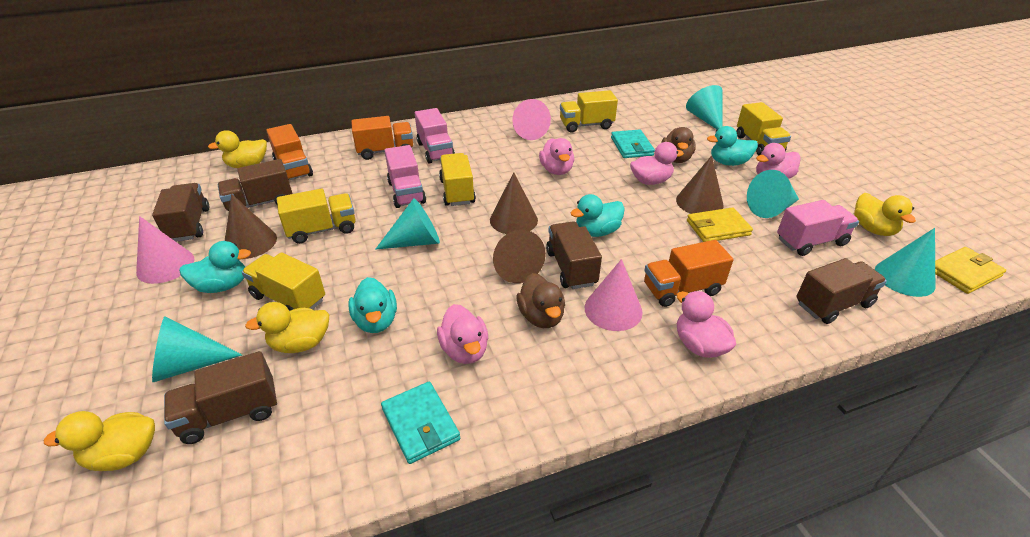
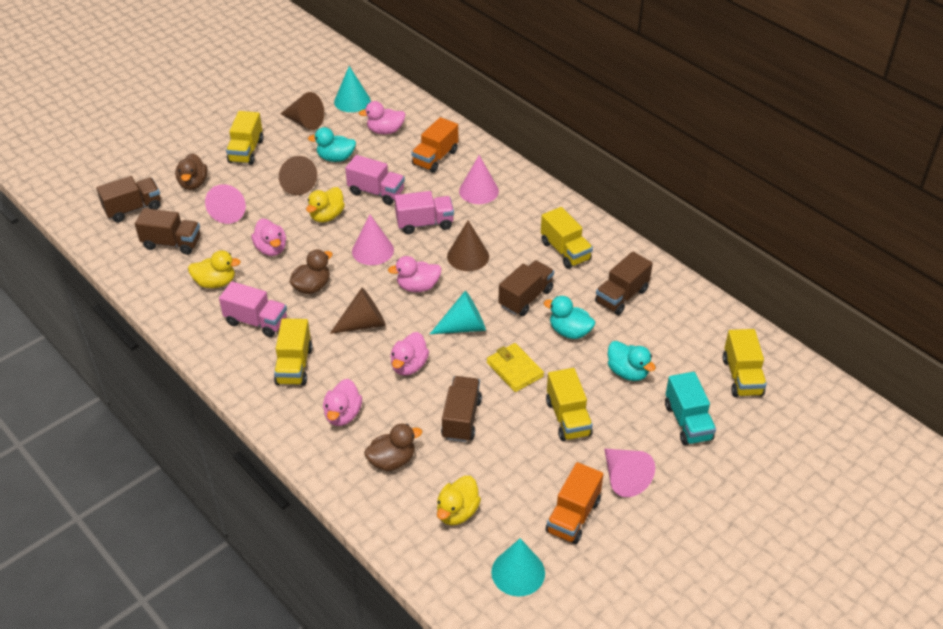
brown duck: [516,273,565,328] [662,127,696,163] = 2 -> [175,153,207,190] [290,250,332,294] [364,424,422,471] = 3
orange truck: [266,124,313,180] [351,116,413,160] [644,240,733,307] = 3 -> [411,117,458,173] [546,462,603,544] = 2
pink cone: [136,216,195,284] [512,99,551,140] [585,259,643,331] = 3 -> [205,184,246,224] [352,215,394,265] [459,155,499,204] [604,449,655,497] = 4
turquoise cone: [152,316,242,382] [375,198,440,250] [686,85,723,130] [747,170,799,218] [875,228,935,297] = 5 -> [334,66,371,112] [430,291,486,334] [491,538,545,597] = 3
turquoise duck: [179,241,251,293] [348,277,397,333] [571,194,625,237] [707,126,758,166] = 4 -> [308,127,356,162] [544,296,595,339] [608,341,656,381] = 3
turquoise truck: none = 0 -> [665,372,716,445] = 1
turquoise wallet: [381,382,460,464] [611,129,655,158] = 2 -> none = 0
yellow duck: [44,411,155,471] [208,130,267,168] [245,302,329,353] [854,193,916,236] = 4 -> [188,250,241,288] [306,187,345,223] [437,476,481,525] = 3
yellow wallet: [687,207,753,242] [935,247,1006,294] = 2 -> [487,343,544,392] = 1

